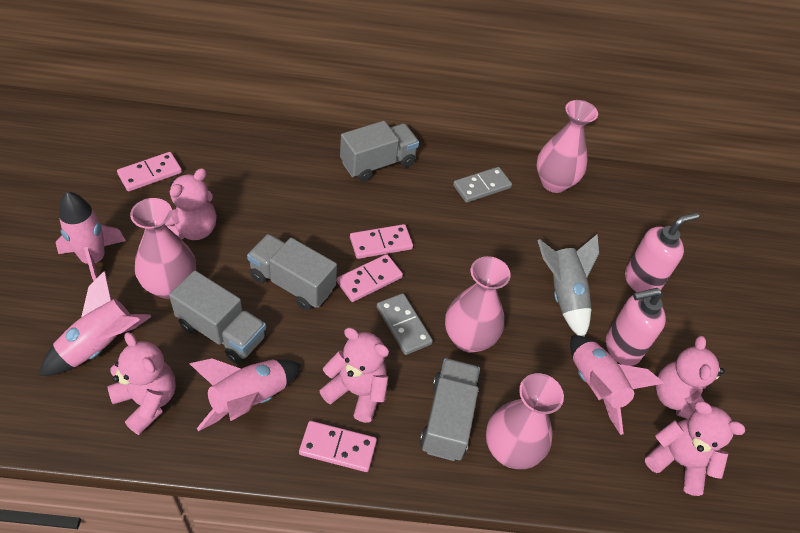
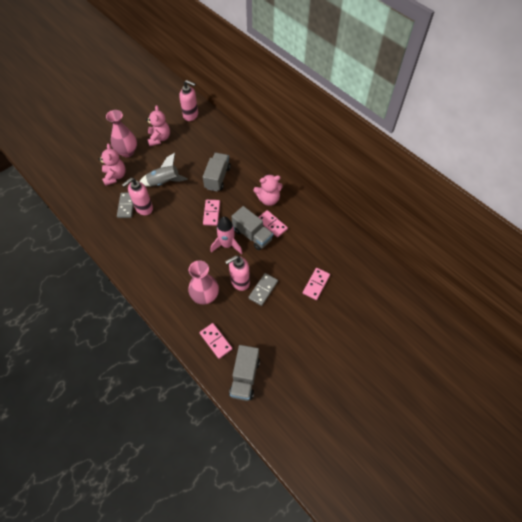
grey truck: [169,271,266,364] [247,234,337,311] [340,121,419,182] [420,358,480,461] = 4 -> [203,153,231,192] [229,345,260,401] [231,206,273,250] = 3
pink rocket: [39,271,152,376] [55,191,126,281] [190,359,301,431] [570,335,664,435] = 4 -> [211,217,242,255] = 1
pink soap dispenser: [606,288,666,366] [625,212,699,292] = 2 -> [122,178,153,215] [179,80,198,121] [225,255,250,291] = 3
pink teddy bear: [107,332,176,435] [165,168,217,240] [320,328,389,423] [645,401,746,496] [656,336,725,419] = 5 -> [99,143,126,186] [146,105,170,146] [253,174,283,206] = 3
pink vase: [130,198,196,299] [445,256,511,353] [486,373,564,469] [536,100,598,193] = 4 -> [106,110,137,157] [188,260,219,305] = 2

